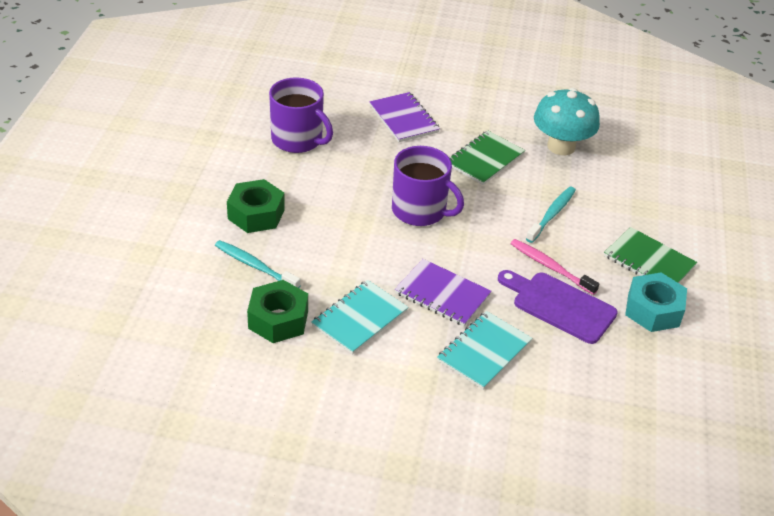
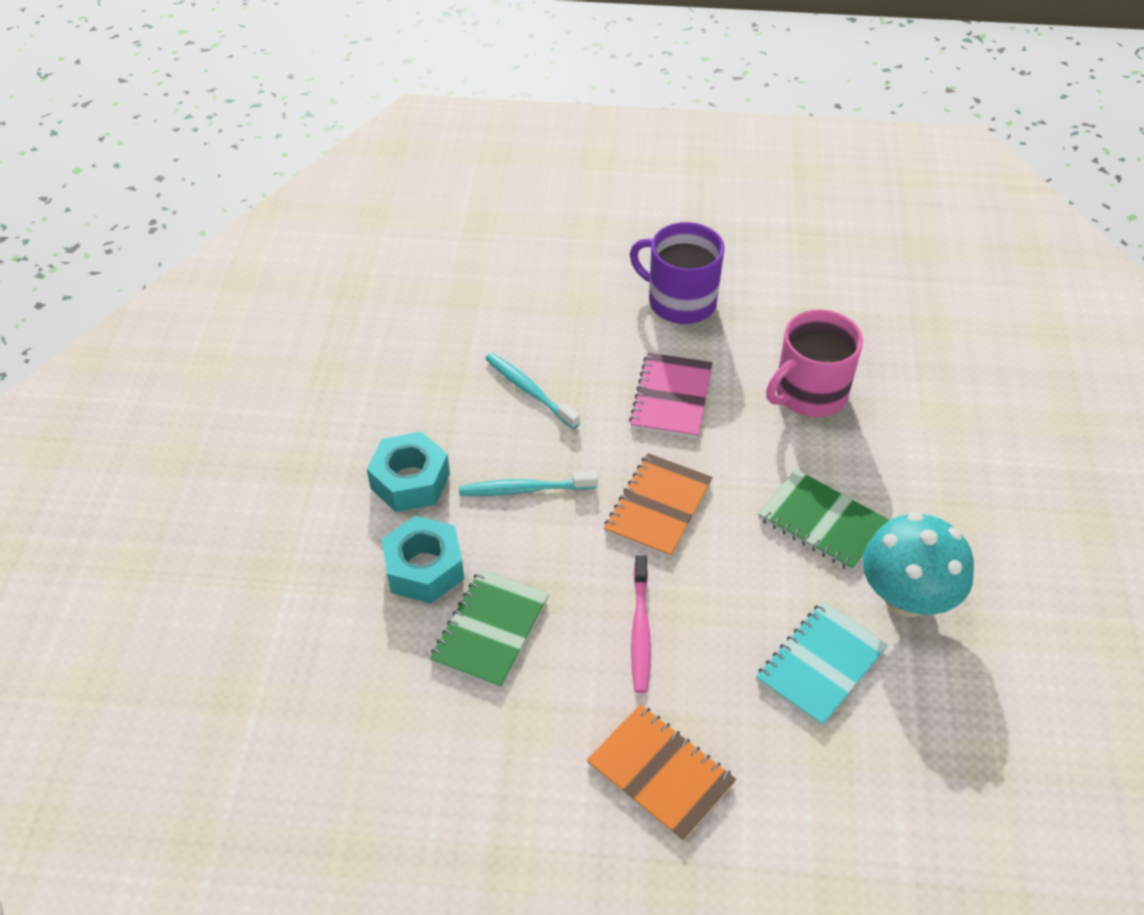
green nut: [227,179,285,233] [247,280,308,343] = 2 -> none = 0
orange notebook: none = 0 -> [587,704,736,842] [604,453,713,558] = 2
pink mug: none = 0 -> [766,310,863,417] = 1
pink notebook: none = 0 -> [629,352,713,439] = 1
purple cutting board: [498,270,618,344] = 1 -> none = 0
purple mug: [269,78,333,153] [392,146,464,226] = 2 -> [630,222,725,324] = 1
purple notebook: [369,92,440,142] [395,259,492,326] = 2 -> none = 0
turquoise notebook: [311,280,409,355] [437,311,532,390] = 2 -> [756,601,888,727] = 1
turquoise nut: [625,273,687,332] = 1 -> [367,431,450,512] [382,516,464,604] = 2

